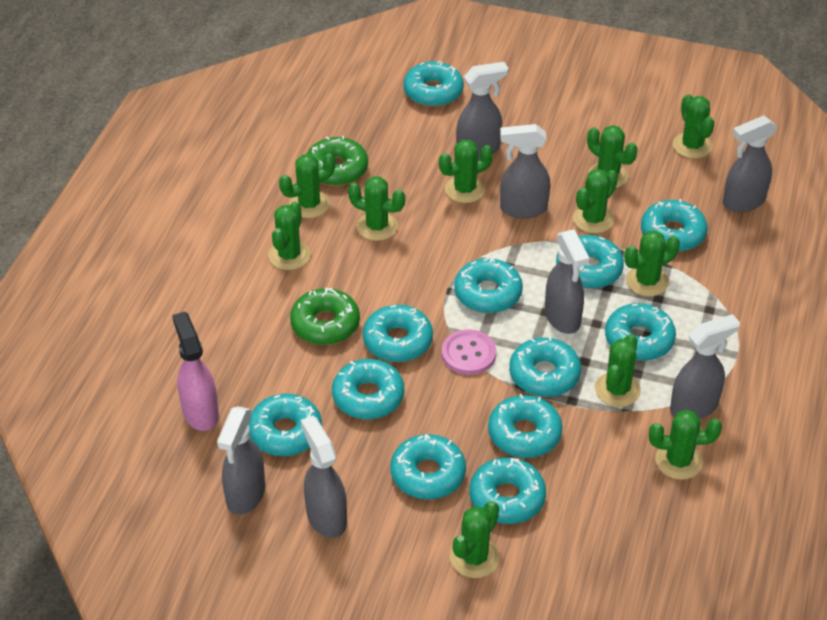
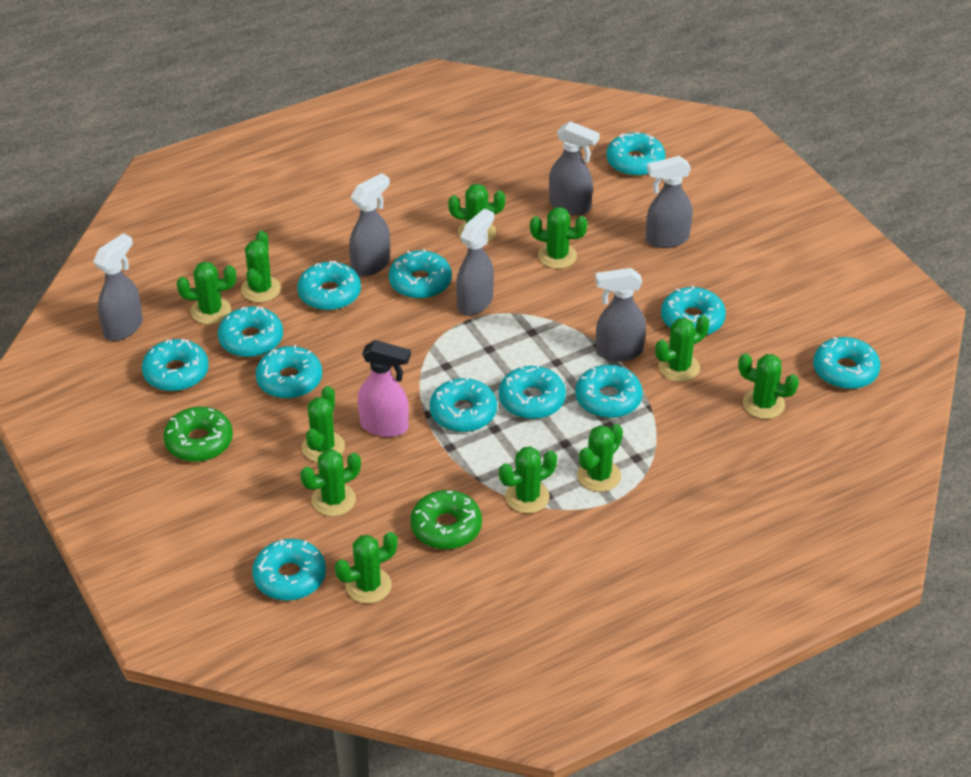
grey spray bottle: [217,406,265,515] [301,416,347,538] [456,62,509,159] [500,124,550,219] [545,230,589,334] [670,314,740,419] [723,116,777,212] = 7 -> [93,233,143,341] [349,173,390,277] [456,208,494,316] [549,121,600,215] [595,268,646,361] [646,156,693,248] = 6
pink button: [442,330,496,375] = 1 -> none = 0

